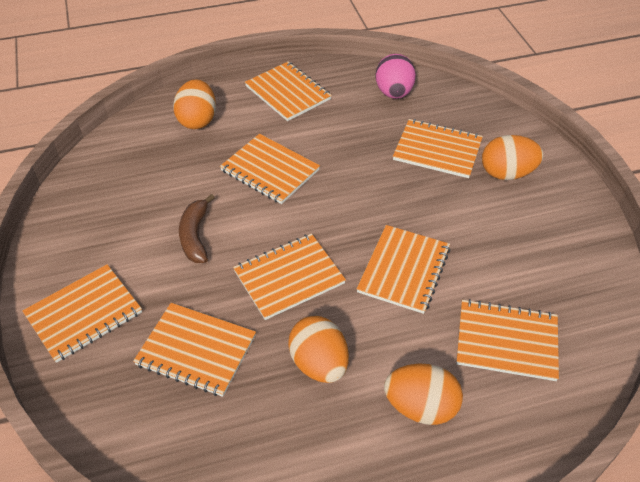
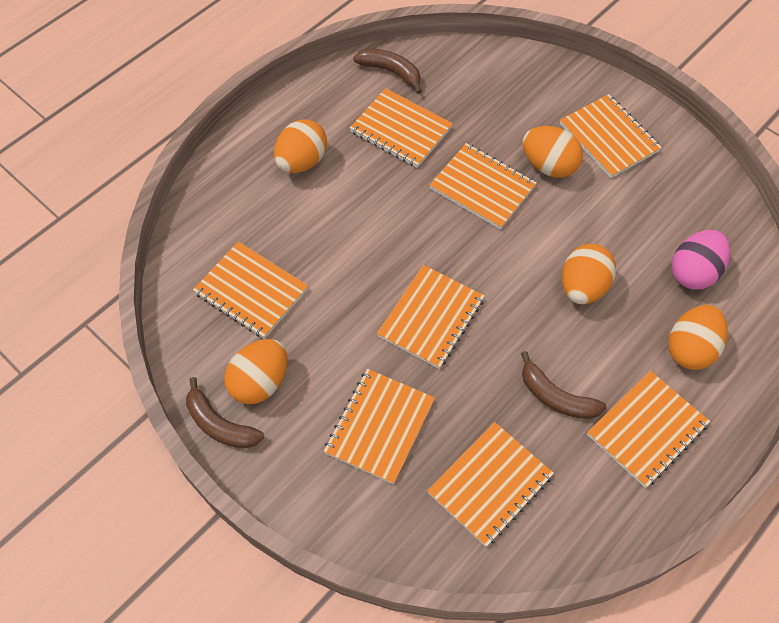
brown banana: [179,194,215,263] = 1 -> [186,377,264,449] [353,49,422,94] [521,351,607,419] = 3
orange egg: [173,79,216,129] [288,316,349,383] [384,363,463,425] [482,135,543,180] = 4 -> [224,339,288,404] [274,119,327,173] [523,126,583,178] [562,244,616,305] [668,305,728,370] = 5

